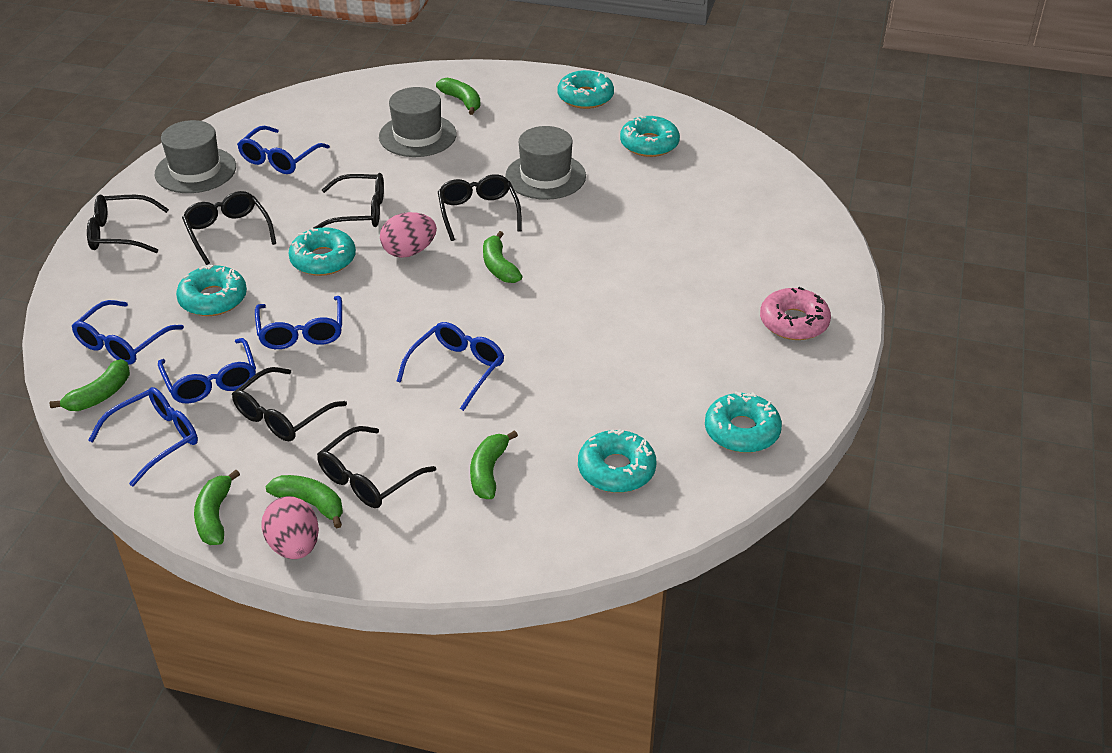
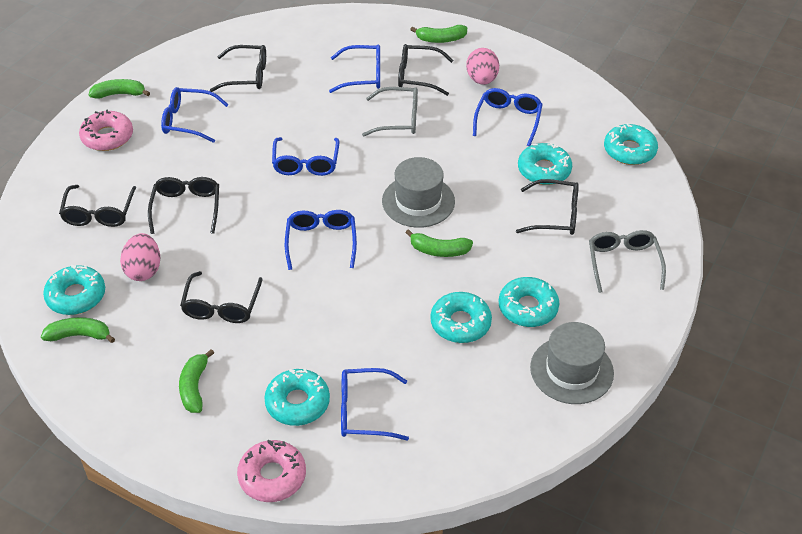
green banana: [50,359,130,411] [194,470,240,545] [265,475,343,528] [436,77,481,115] [470,430,518,499] [483,231,523,283] = 6 -> [41,317,115,343] [89,79,150,99] [179,349,214,413] [405,229,473,257] [410,25,467,43] = 5
grey glasses: none = 0 -> [362,87,418,136] [589,230,666,293] = 2
grey hat: [155,120,236,193] [379,87,456,157] [505,126,586,200] = 3 -> [382,157,455,228] [530,322,614,404] = 2
pink donut: [760,287,831,340] = 1 -> [79,110,133,151] [237,440,306,502] = 2

